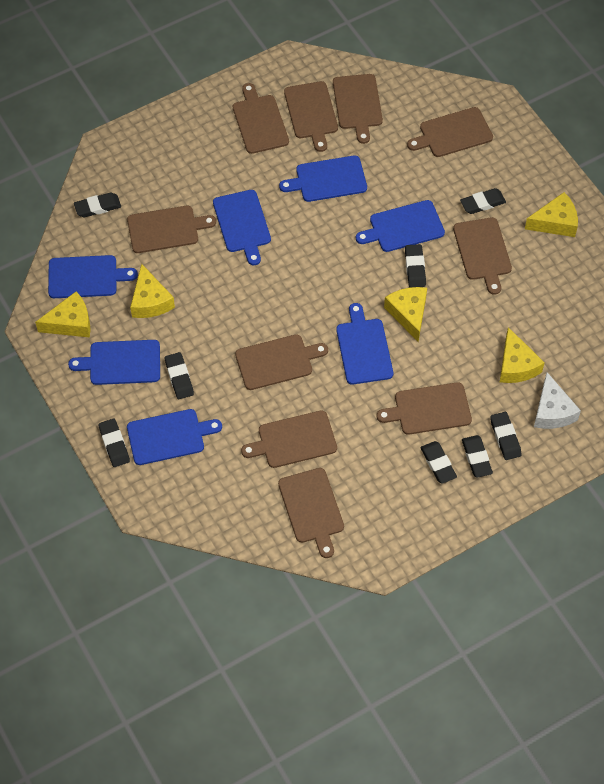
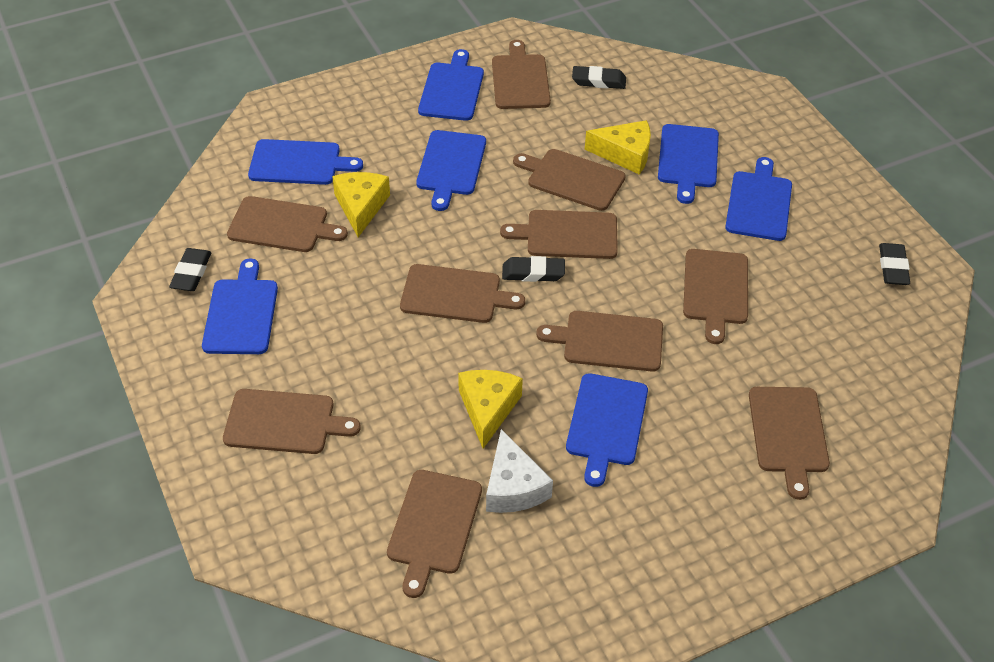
black eraser: [74,193,121,217] [98,419,130,467] [165,352,194,399] [405,244,426,288] [420,441,457,484] [460,188,506,214] [462,435,493,478] [490,412,521,460] = 8 -> [169,248,211,291] [502,256,565,282] [572,66,626,89] [879,243,910,285] = 4
yellow cheese: [35,292,91,337] [130,264,175,318] [384,287,427,342] [500,327,545,383] [525,192,578,237] = 5 -> [332,172,390,237] [458,370,523,449] [585,120,651,175] = 3

